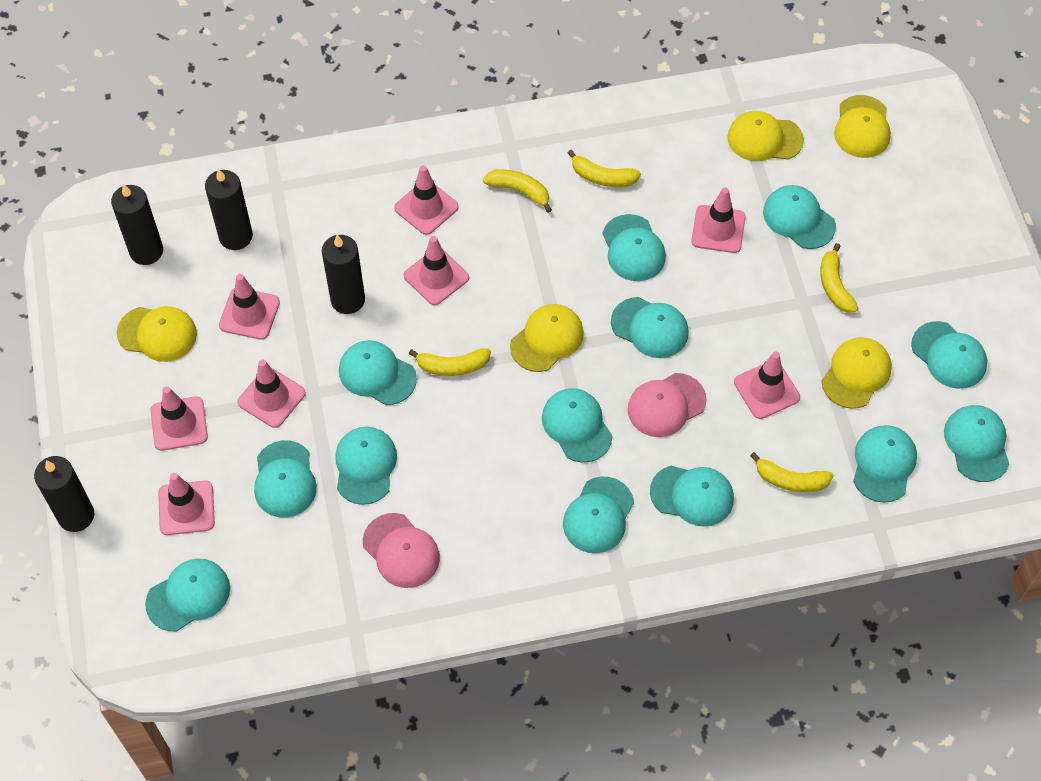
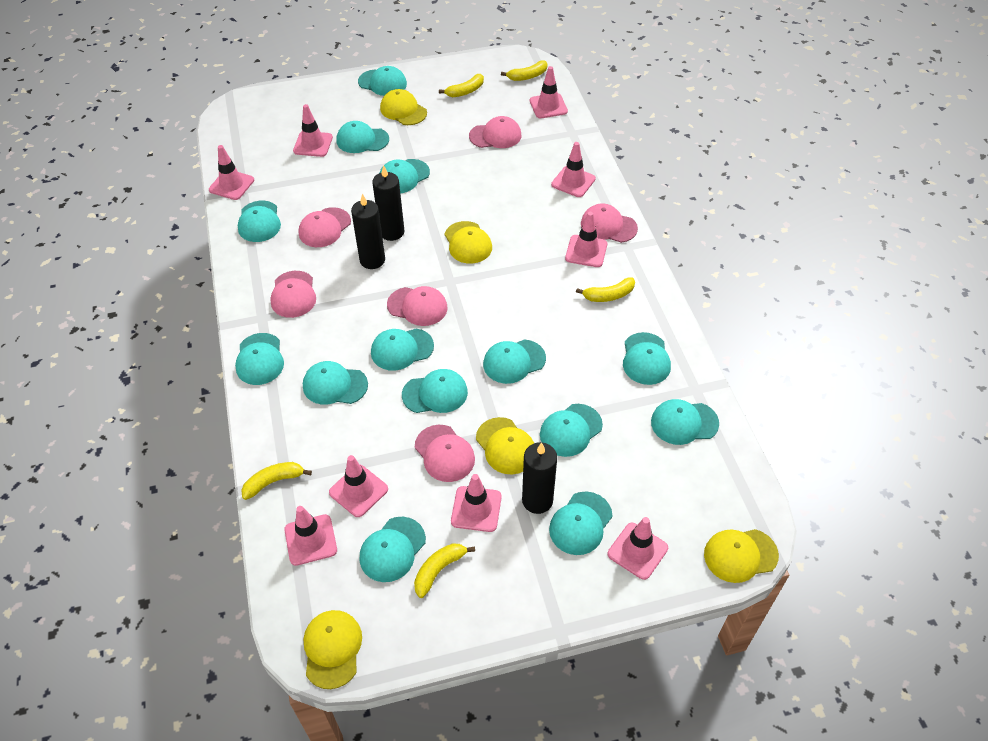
black candle: [34,456,95,532] [111,184,163,265] [205,168,253,250] [322,235,365,314] = 4 -> [351,194,385,269] [372,165,404,241] [522,442,557,514] = 3
pink cap: [363,513,440,588] [628,373,707,437] = 2 -> [270,271,316,318] [299,207,351,247] [387,286,447,326] [415,425,475,482] [469,116,521,148] [581,204,638,243] = 6
pink traffic cone: [150,386,208,451] [158,473,215,535] [219,274,280,340] [237,360,306,428] [394,165,459,235] [404,236,469,305] [691,188,746,253] [734,352,800,419] = 8 -> [209,145,254,200] [285,506,337,566] [293,104,333,157] [329,455,388,517] [451,474,502,532] [530,66,568,118] [551,142,596,197] [565,212,607,267] [608,517,668,580] = 9
turquoise cap: [145,559,230,631] [254,440,317,518] [335,427,397,505] [339,340,417,405] [542,388,613,463] [563,477,634,553] [603,214,666,281] [611,297,689,358] [650,466,734,527] [763,185,836,249] [853,425,917,503] [911,321,987,389] [944,405,1010,482] = 13 -> [235,333,284,385] [238,201,281,242] [303,361,368,404] [337,121,389,153] [358,66,407,96] [359,517,426,582] [371,329,434,371] [379,159,430,194] [402,369,468,413] [483,339,546,384] [540,404,603,457] [549,492,612,555] [623,332,671,385] [651,399,719,445] = 14

